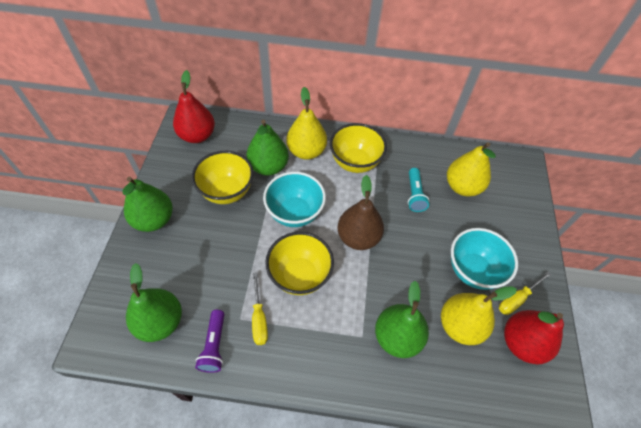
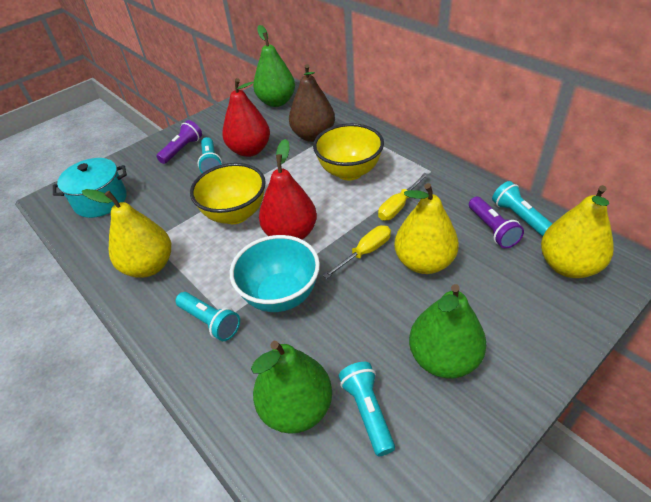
green pear: [122,177,173,232] [126,263,182,342] [246,119,289,176] [375,281,429,358] = 4 -> [251,341,332,434] [253,25,295,107] [409,284,486,378] = 3
purple flashlight: [195,310,224,373] = 1 -> [156,120,202,164] [469,197,524,249] = 2
turquoise bowl: [263,172,326,227] [451,228,518,290] = 2 -> [230,235,320,312] = 1
turquoise flashlight: [408,168,430,212] = 1 -> [175,292,240,341] [198,137,222,173] [339,362,395,456] [492,181,552,236] = 4
turquoise pot: none = 0 -> [53,158,127,218] = 1
yellow bowl: [192,151,253,204] [265,232,334,295] [330,123,387,173] = 3 -> [190,163,266,224] [313,123,384,180] = 2

